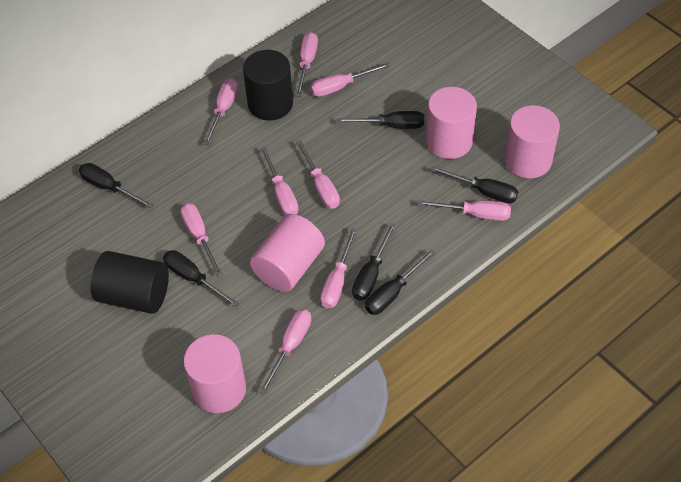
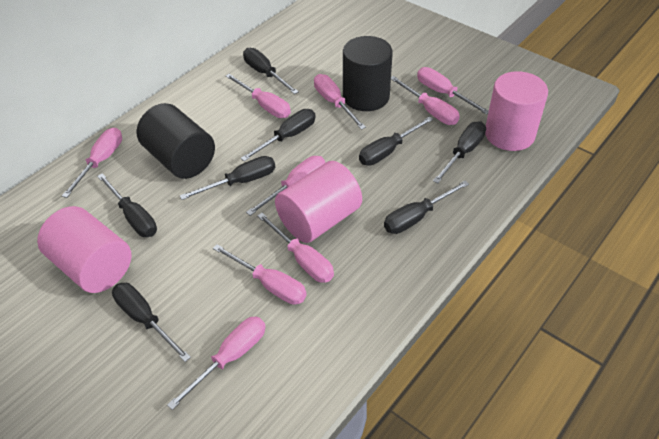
black screwdriver: [79,163,154,209] [163,250,239,307] [337,111,424,129] [352,223,396,301] [365,249,435,315] [430,166,518,203] = 6 -> [97,173,157,237] [112,283,191,362] [180,156,275,200] [240,109,315,161] [243,48,299,94] [359,116,434,165] [384,181,469,234] [433,121,486,183] = 8
pink cylinder: [183,334,246,413] [250,214,325,292] [426,87,477,159] [504,105,560,178] = 4 -> [37,206,132,293] [275,161,362,243] [485,71,548,151] = 3

